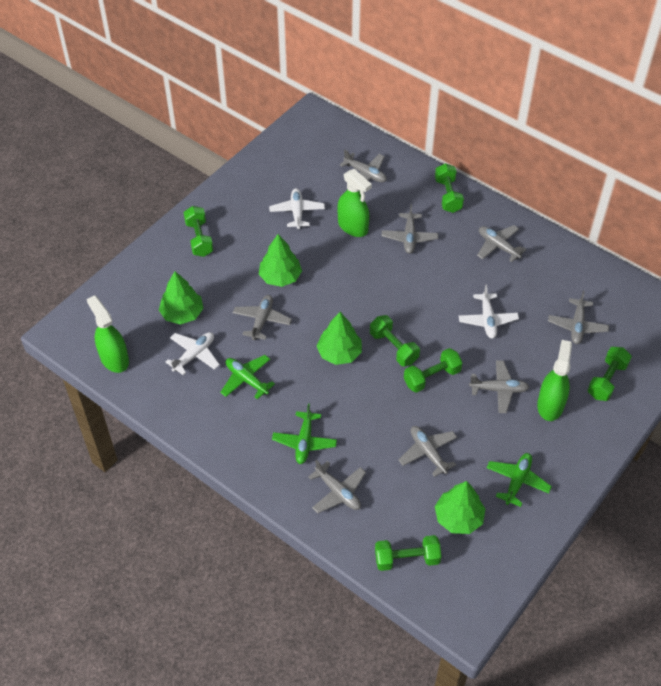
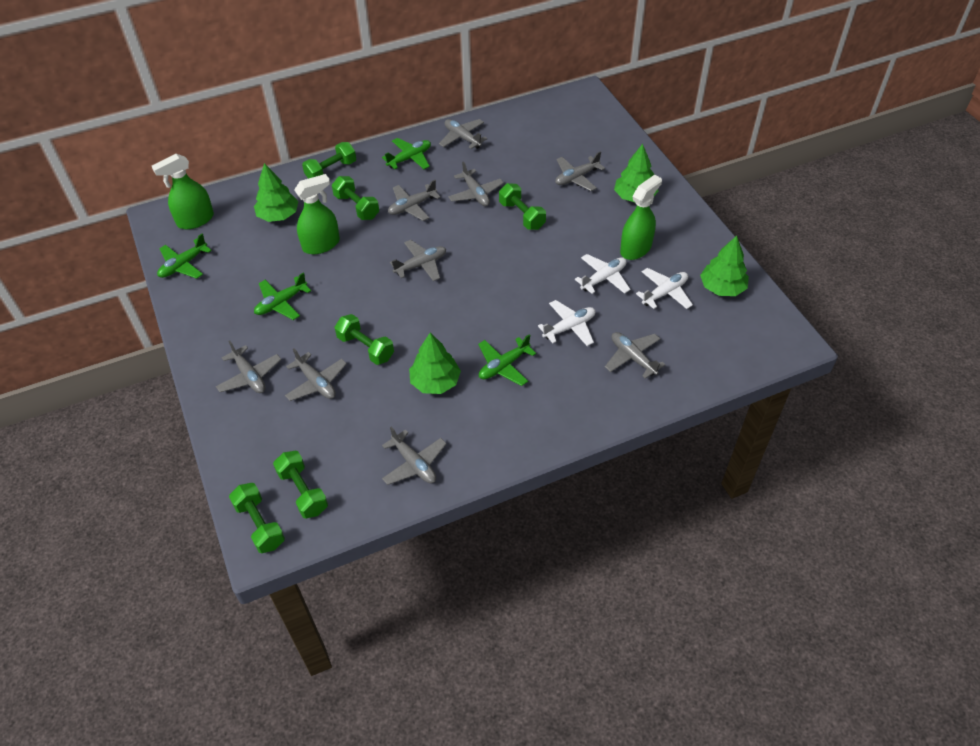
green plane: [220,355,275,399] [272,403,337,464] [486,453,552,507] = 3 -> [157,234,212,279] [254,272,311,320] [382,138,431,169] [478,334,536,386] = 4
grey plane: [233,295,292,340] [308,460,366,513] [340,149,387,182] [382,204,438,254] [399,426,457,477] [469,360,529,413] [477,225,527,262] [548,291,609,344] = 8 -> [216,340,281,393] [285,348,347,401] [382,427,447,485] [388,180,441,221] [390,240,446,281] [439,119,487,149] [448,161,504,206] [555,151,605,191] [605,332,666,379] = 9

